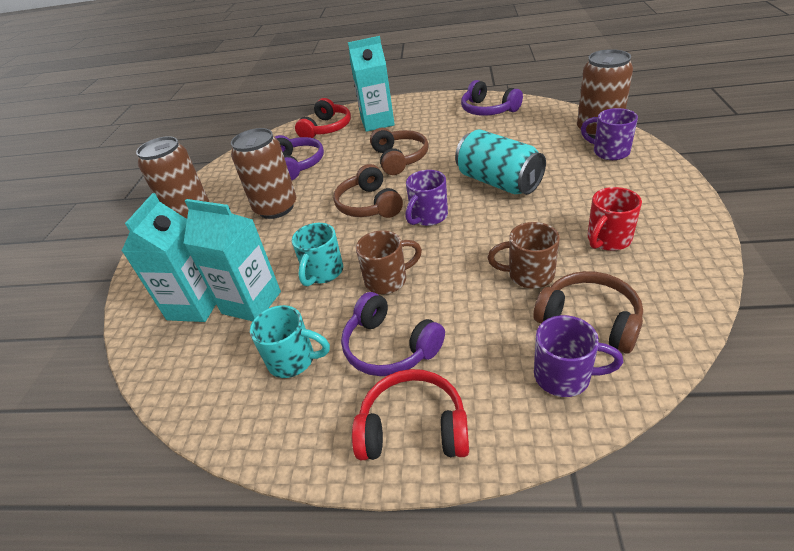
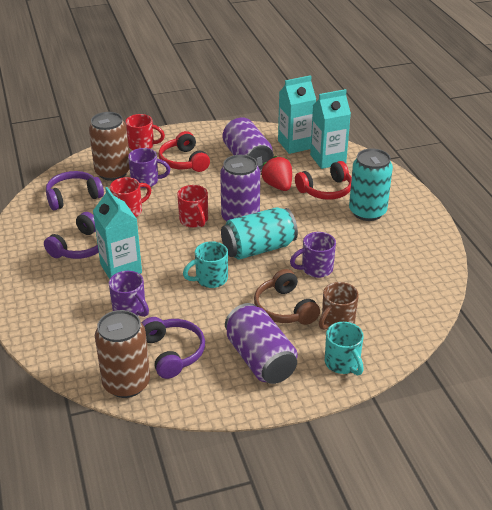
brown can: [136,136,209,219] [231,128,296,219] [577,49,633,139] = 3 -> [89,112,130,181] [95,310,150,398] = 2
brown headphones: [333,164,403,218] [370,128,429,175] [533,271,643,353] = 3 -> [254,269,320,325] = 1
brown mug: [356,230,422,294] [488,222,560,289] = 2 -> [319,282,359,330] = 1
purple can: none = 0 -> [220,155,260,222] [223,118,274,172] [225,303,298,384] = 3
red mug: [587,187,642,251] = 1 -> [110,177,151,217] [125,114,165,150] [177,185,208,228] = 3
red strawberry: none = 0 -> [261,156,292,191] = 1
turquoise can: [455,129,546,195] = 1 -> [221,207,298,260] [349,148,393,221] = 2

